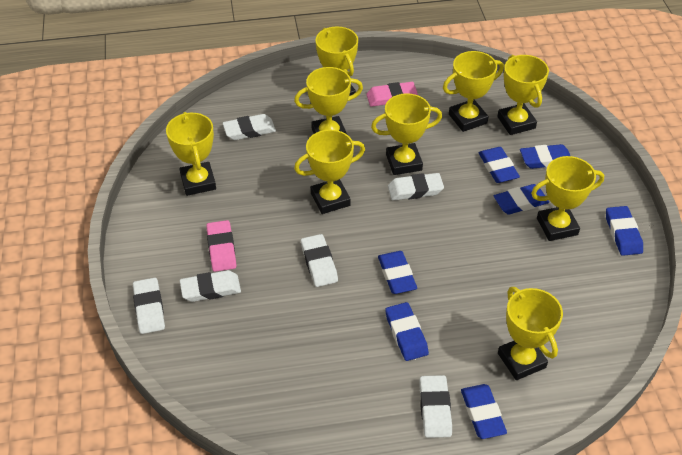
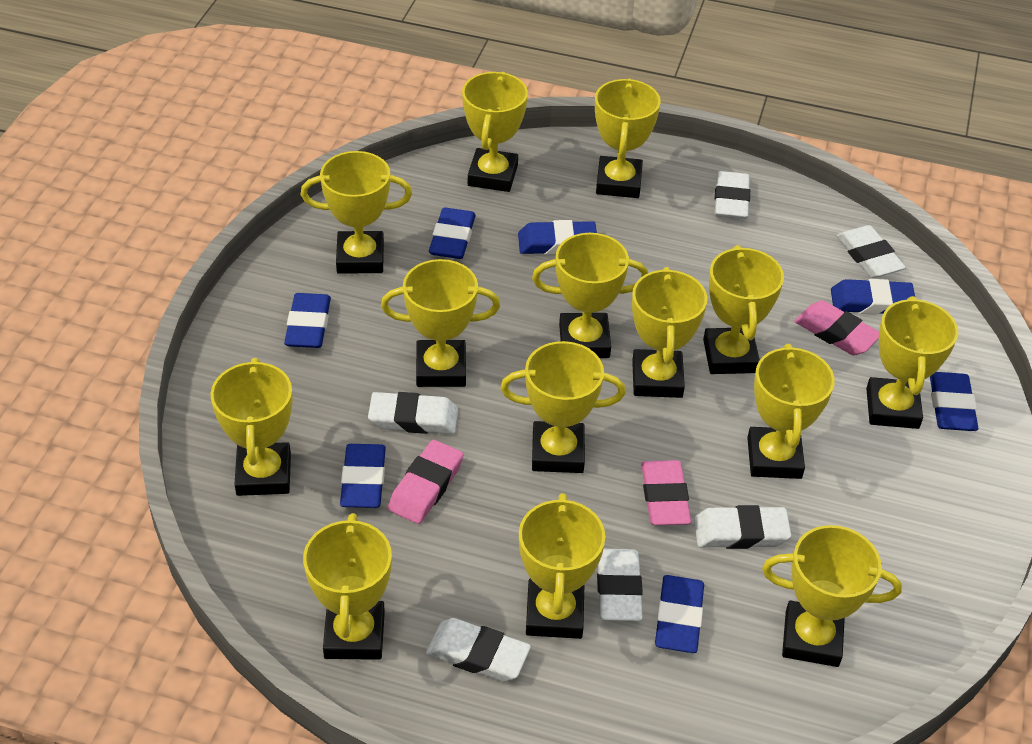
pink eraser: [206,220,236,272] [366,82,418,107] = 2 -> [388,440,463,524] [641,460,691,525] [794,300,879,355] = 3
yellow trophy: [166,112,216,196] [294,67,363,134] [294,130,365,214] [315,26,358,96] [371,93,442,175] [443,51,504,132] [497,55,549,135] [498,287,563,380] [531,156,604,241] = 9 -> [211,358,293,496] [301,151,412,274] [303,513,392,660] [381,259,500,387] [462,72,528,192] [500,341,626,473] [519,493,605,639] [532,233,648,358] [595,79,661,198] [632,267,707,398] [703,245,784,374] [747,344,835,479] [762,525,902,667] [866,296,958,429] = 14

